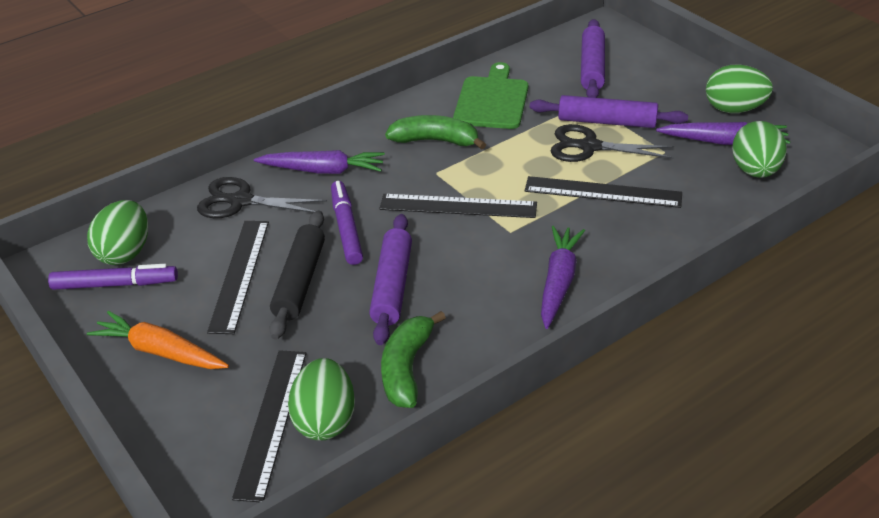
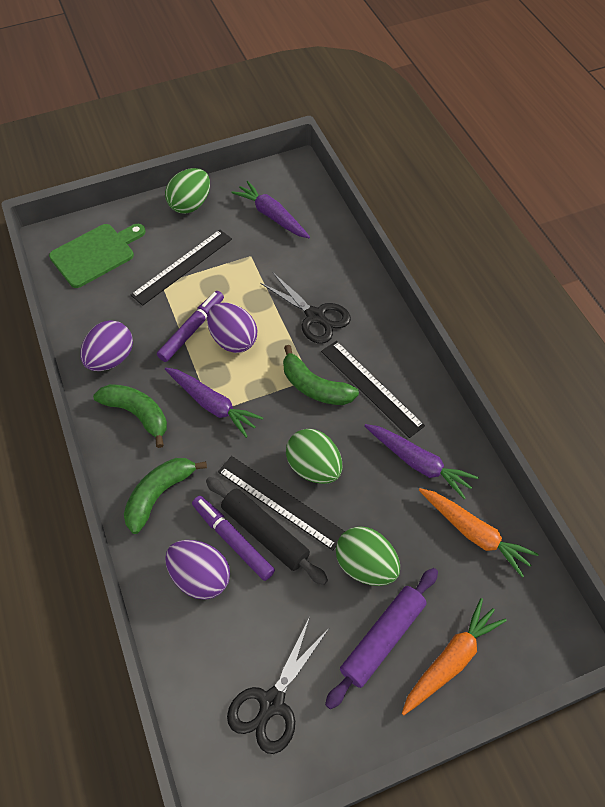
black ruler: [207,221,269,334] [232,350,307,502] [379,194,537,218] [525,176,682,208] = 4 -> [131,230,232,306] [218,456,345,550] [321,341,425,438] = 3
green banana: [381,311,446,408] [385,115,486,150] = 2 -> [93,384,167,448] [124,458,207,534] [283,345,359,405] = 3
green egg: [87,200,148,265] [288,358,355,441] [706,64,773,113] [732,121,787,178] = 4 -> [165,168,210,214] [286,429,342,484] [336,526,400,586] = 3
orange carrot: [87,311,229,369] = 1 -> [402,598,507,715] [419,488,539,578] = 2
purple egg: none = 0 -> [80,320,133,371] [165,540,230,600] [207,302,257,353] = 3
purple rolling pin: [369,214,412,345] [530,95,688,128] [581,19,605,98] = 3 -> [325,568,438,709] = 1

